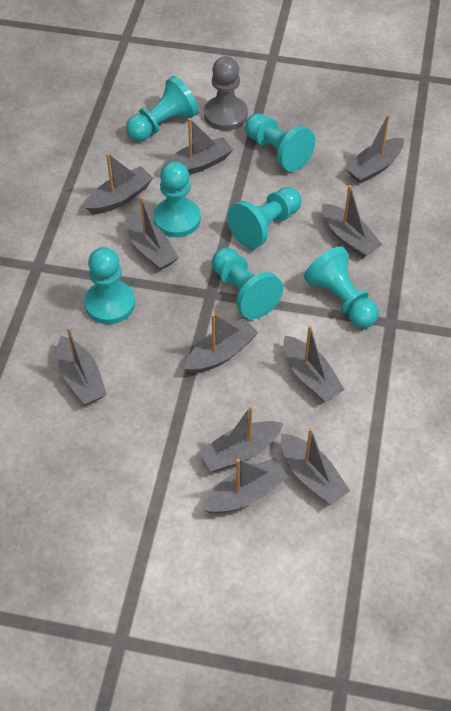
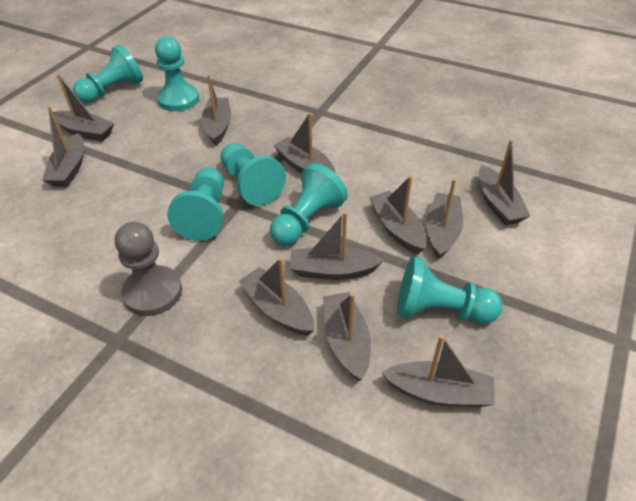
turquoise pawn: [84,247,135,324] [126,76,199,141] [153,161,201,237] [212,248,283,319] [227,187,301,249] [245,113,315,172] [304,246,378,328] = 7 -> [73,44,143,103] [155,36,199,111] [167,167,224,241] [220,143,286,206] [270,163,348,246] [397,256,503,324] = 6

